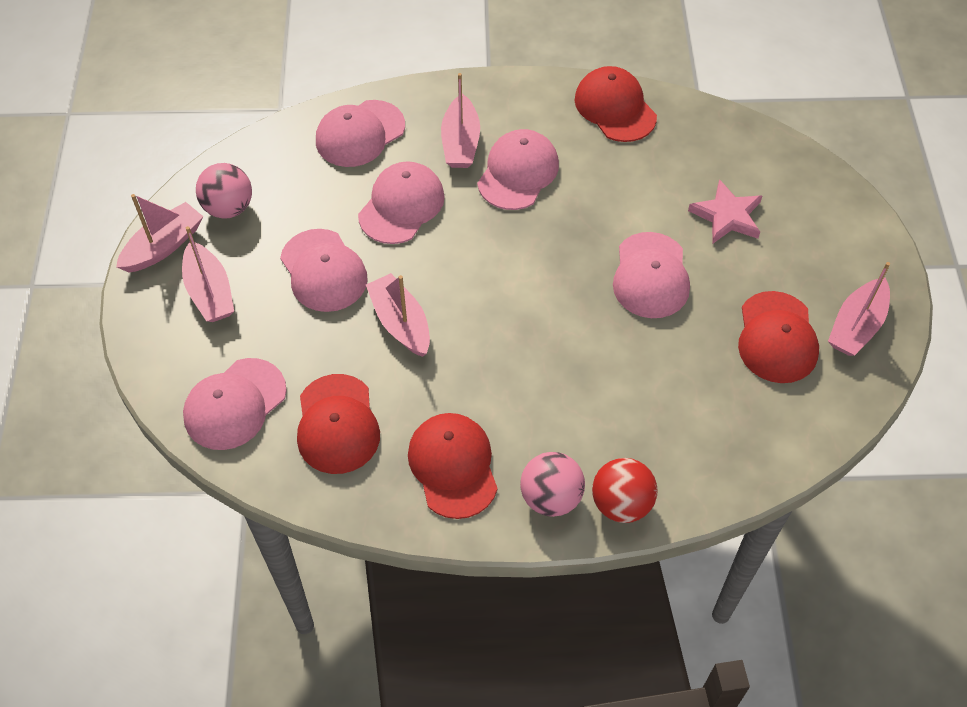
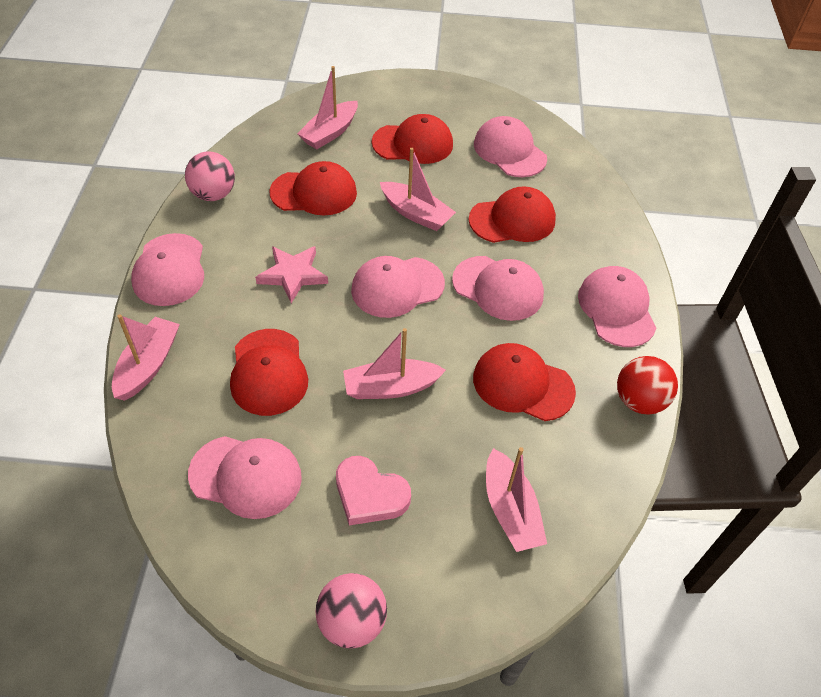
pink heart: none = 0 -> [336,456,411,525] = 1
red cap: [297,374,380,474] [408,413,498,519] [574,66,657,142] [738,291,819,383] = 4 -> [230,329,308,416] [269,161,357,215] [372,114,453,164] [469,186,556,243] [473,343,576,421] = 5

